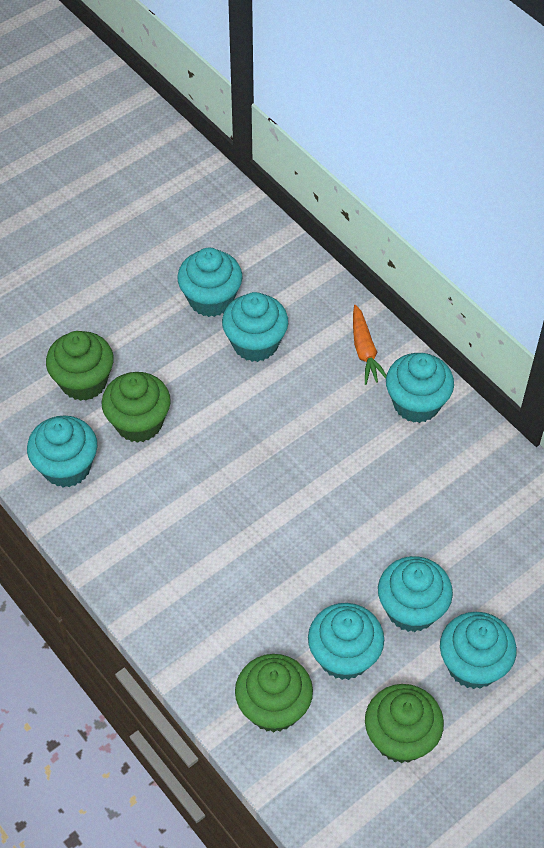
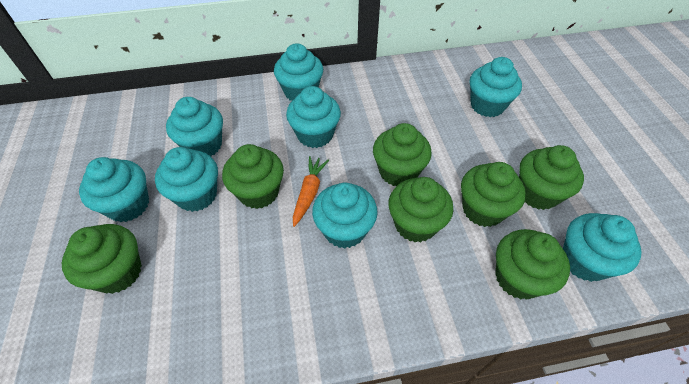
green cupcake: [46,331,114,401] [102,372,171,443] [235,654,313,733] [365,684,444,763] = 4 -> [62,224,142,294] [222,144,284,209] [373,123,432,186] [388,177,453,242] [461,162,526,227] [495,229,570,300] [519,145,584,210] = 7
turquoise cupcake: [27,416,97,487] [177,247,243,317] [222,292,288,362] [308,603,384,680] [378,556,453,632] [386,353,454,423] [440,612,517,689] = 7 -> [79,157,149,222] [155,147,218,212] [166,97,223,156] [274,43,323,101] [286,86,341,148] [312,183,378,249] [470,57,522,117] [563,213,642,282] = 8

